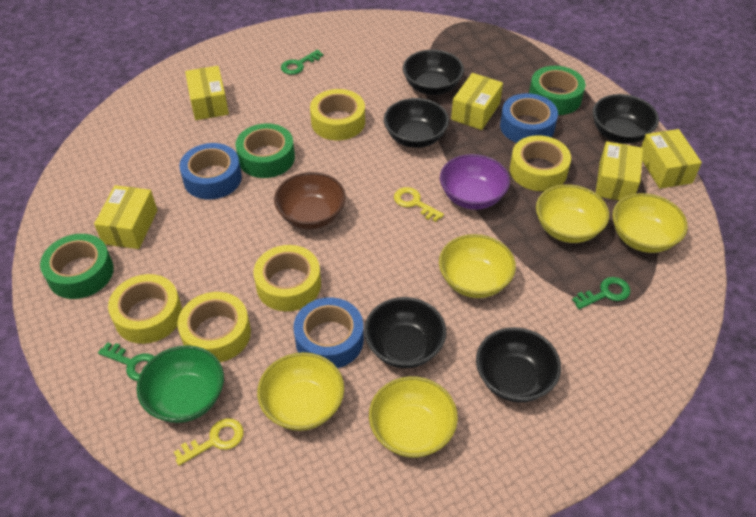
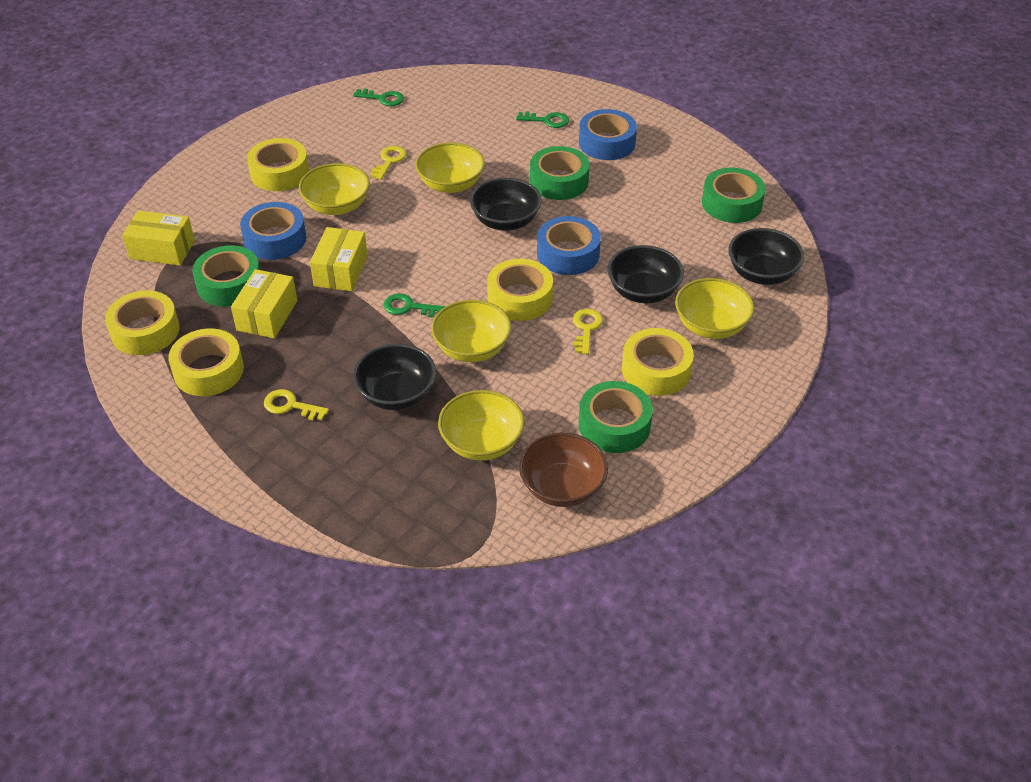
black bowl: [364,297,447,368] [384,98,449,148] [403,50,464,95] [476,327,561,402] [593,94,659,144] = 5 -> [353,344,436,410] [470,178,542,231] [607,245,684,303] [728,228,804,285] = 4
green bowl: [137,345,224,423] = 1 -> none = 0
green tape: [40,234,114,299] [236,123,295,178] [529,66,585,115] = 3 -> [192,245,260,307] [530,146,590,200] [579,381,653,453] [702,168,766,223] = 4
purple bowl: [440,154,510,210] = 1 -> none = 0
yellow box: [94,185,157,249] [185,66,229,120] [451,73,503,130] [596,141,643,201] [641,129,702,189] = 5 -> [122,210,195,266] [231,269,297,338] [310,227,368,291] = 3
yellow key: [174,418,244,466] [394,187,444,222] = 2 -> [264,389,329,420] [371,146,406,180] [573,309,603,355] = 3

